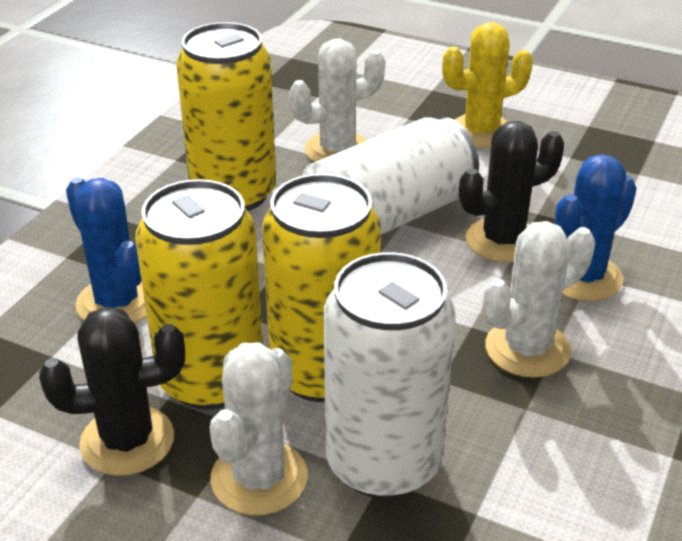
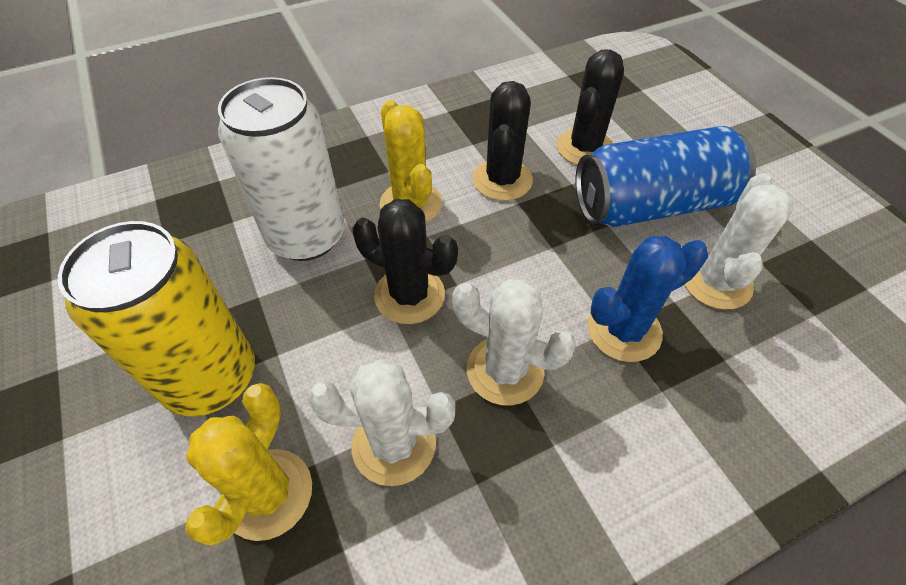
black cactus: [39,307,185,476] [459,121,564,263] = 2 -> [353,199,458,324] [473,81,533,201] [557,49,624,165] = 3
blue cactus: [66,177,147,323] [554,154,637,301] = 2 -> [587,236,708,362] = 1
blue can: none = 0 -> [575,126,756,227] = 1
white can: [302,117,479,235] [324,252,456,499] = 2 -> [218,77,345,261] = 1
yellow cactus: [442,22,533,148] = 1 -> [185,383,312,546] [380,100,442,223] = 2
yellow can: [135,179,263,410] [176,22,276,211] [262,173,381,402] = 3 -> [58,221,255,416] = 1

